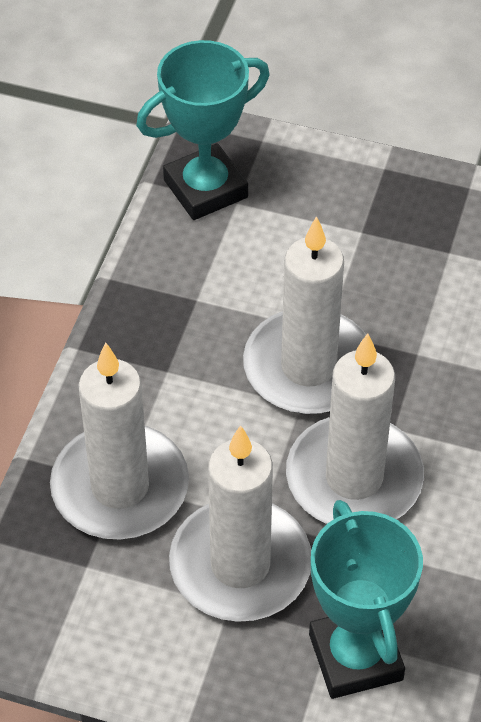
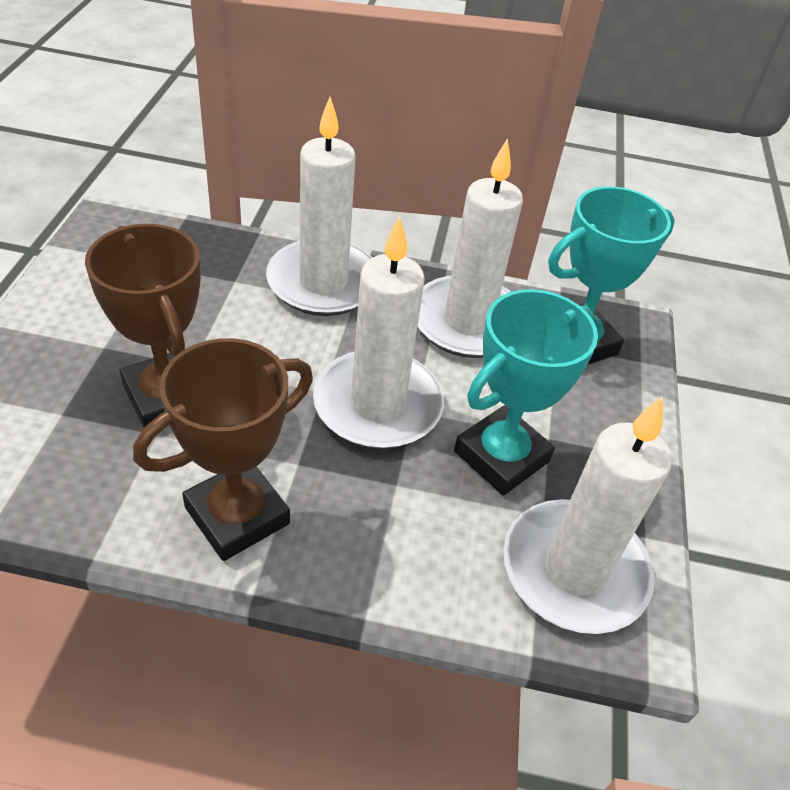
brown trophy: none = 0 -> [85,224,201,428] [133,338,313,561] = 2

